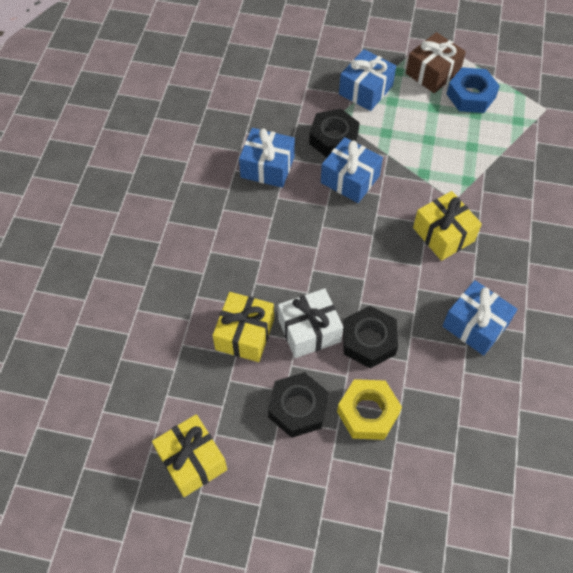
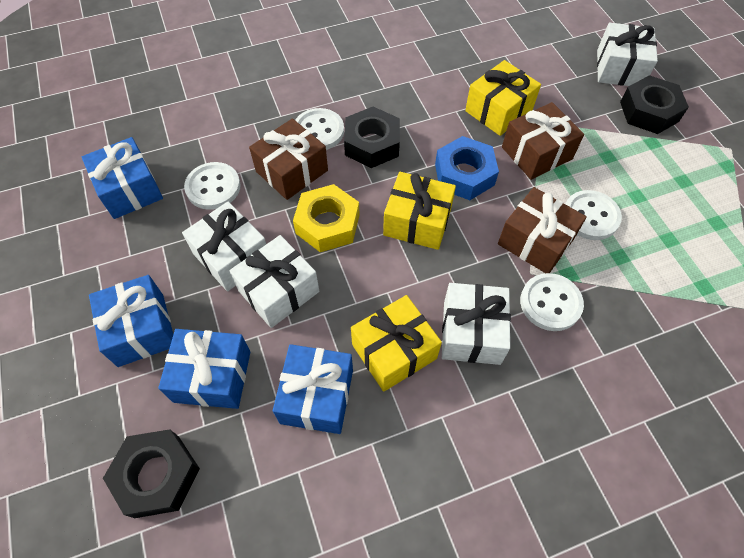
brown gift: [406,32,466,93] = 1 -> [249,118,328,200] [498,187,587,273] [502,102,584,180] = 3
white button: none = 0 -> [184,162,241,210] [295,108,344,150] [520,273,584,331] [566,190,622,240] = 4
white gift: [278,288,343,358] = 1 -> [182,202,266,291] [229,235,319,328] [442,283,511,365] [597,23,658,86] = 4

